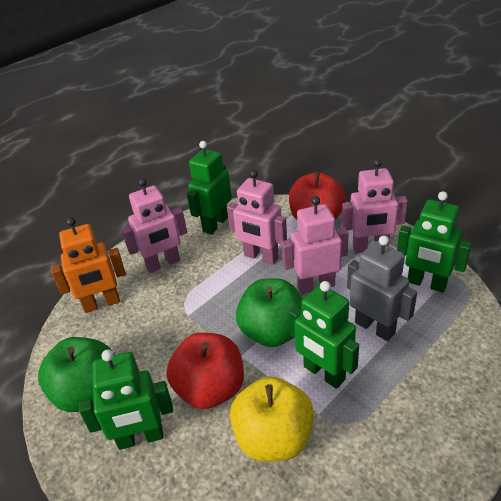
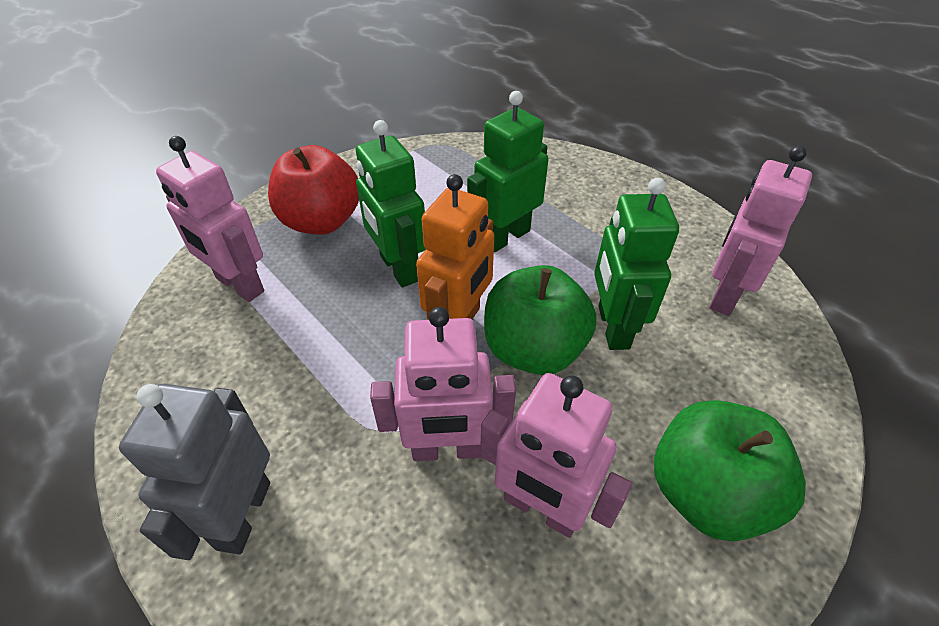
green robot: [79,349,173,450] [187,141,232,235] [289,281,359,389] [397,191,472,293] = 4 -> [356,120,426,288] [467,91,549,252] [594,178,679,350] = 3
red apple: [167,333,244,409] [289,171,346,220] = 2 -> [268,145,359,235] = 1
yellow apple: [230,376,314,462] = 1 -> none = 0

